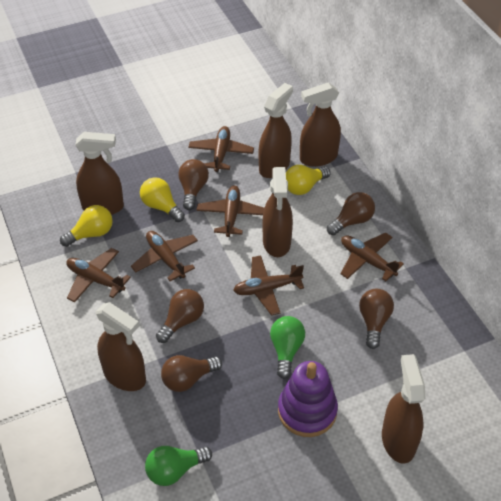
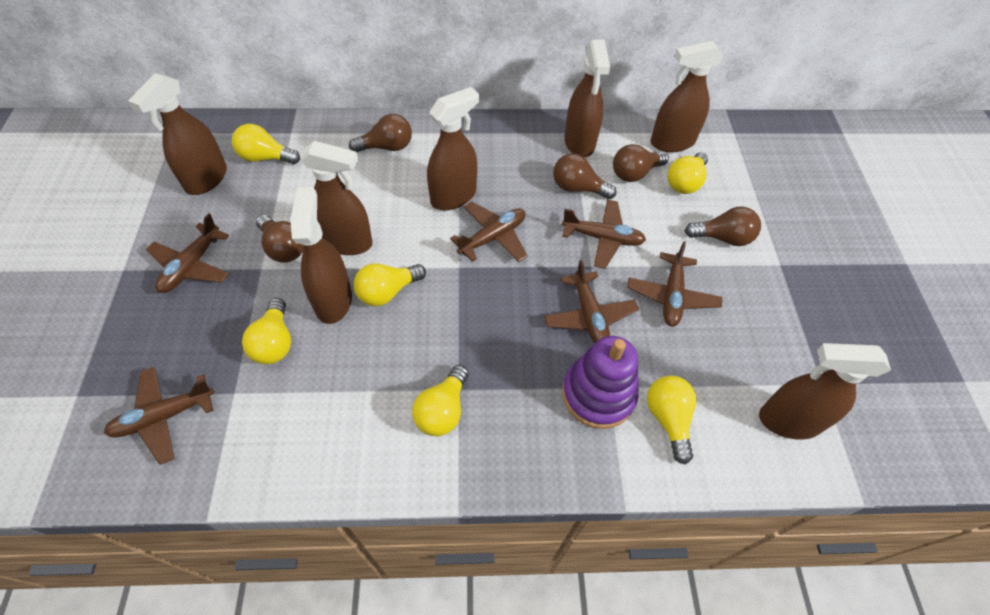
brown spray bottle: [75,132,124,215] [96,302,146,391] [259,83,293,178] [263,167,293,257] [300,82,341,167] [382,354,425,464] = 6 -> [128,73,227,195] [290,187,352,324] [300,141,373,255] [427,87,479,210] [564,39,610,157] [650,41,724,152] [759,343,891,440] = 7
green light bulb: [145,446,212,486] [270,316,305,379] = 2 -> none = 0
yellow light bulb: [60,205,113,247] [140,177,185,222] [286,165,330,195] = 3 -> [232,124,300,164] [242,298,291,364] [354,264,426,306] [412,365,469,436] [647,376,696,464] [668,152,708,194] = 6

